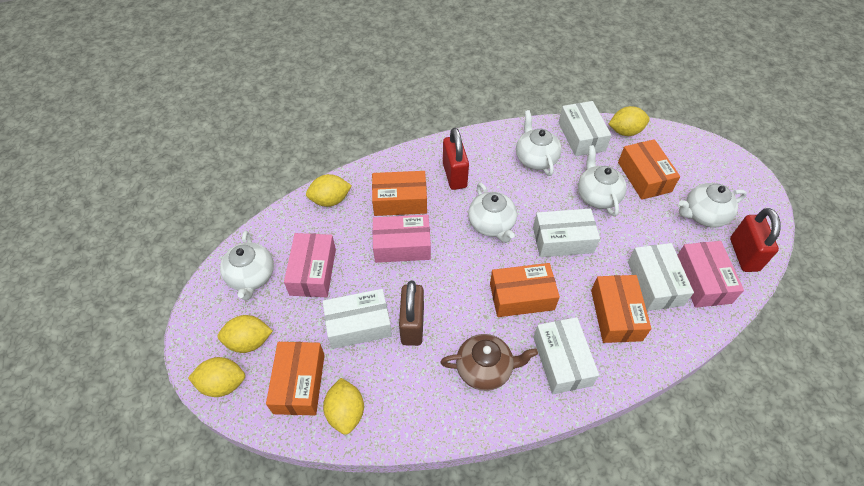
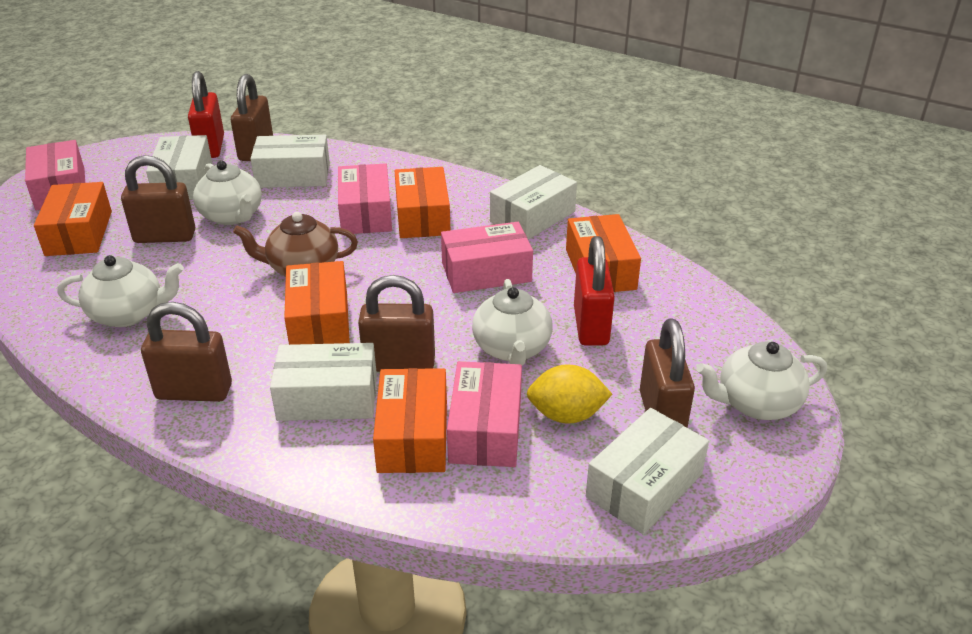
brown padlock: [399,280,424,346] = 1 -> [121,155,195,243] [141,302,232,402] [231,74,273,161] [358,275,435,372] [640,318,695,428] = 5
pink box: [284,233,336,297] [372,215,431,263] [677,241,744,308] = 3 -> [25,140,85,210] [338,163,392,234] [441,222,533,293] [447,361,522,467] = 4
white teapot: [220,230,274,300] [468,183,517,243] [516,110,562,176] [578,145,627,216] [679,183,747,227] = 5 -> [57,255,184,327] [193,161,262,225] [472,279,553,366] [696,342,827,420] = 4
yellow lemon: [188,357,245,397] [218,315,273,353] [306,174,352,207] [323,378,364,435] [609,106,649,136] = 5 -> [527,364,612,424] = 1

